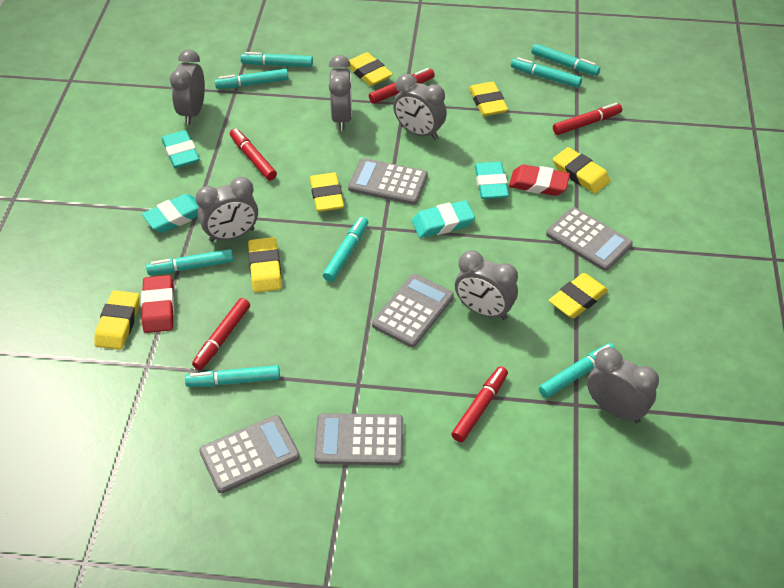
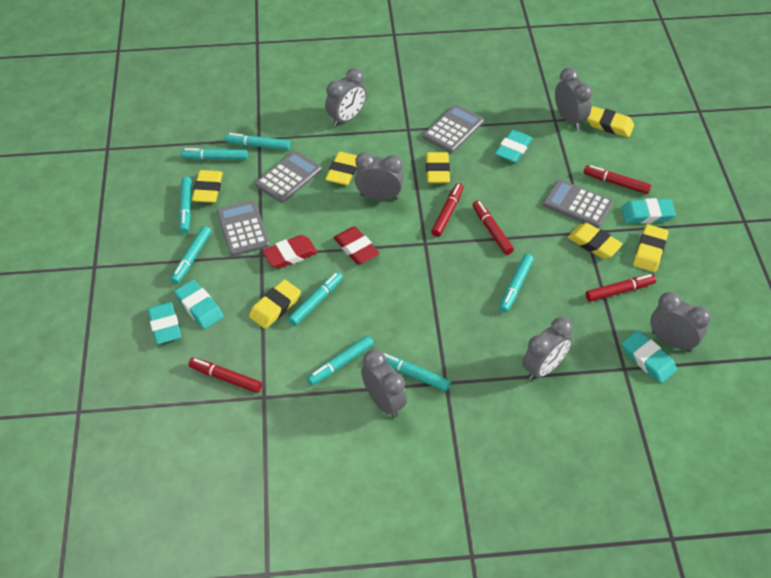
grey calculator: [199,415,300,493] [314,413,403,465] [348,158,428,205] [372,274,454,347] [546,207,633,271] = 5 -> [217,200,270,256] [255,151,322,203] [423,104,484,153] [543,179,614,228] = 4
turquoise eraser: [142,194,199,233] [162,130,199,168] [412,200,475,238] [475,162,509,199] = 4 -> [148,302,181,344] [174,280,224,329] [495,130,533,163] [621,198,676,223] [622,331,677,383] = 5

